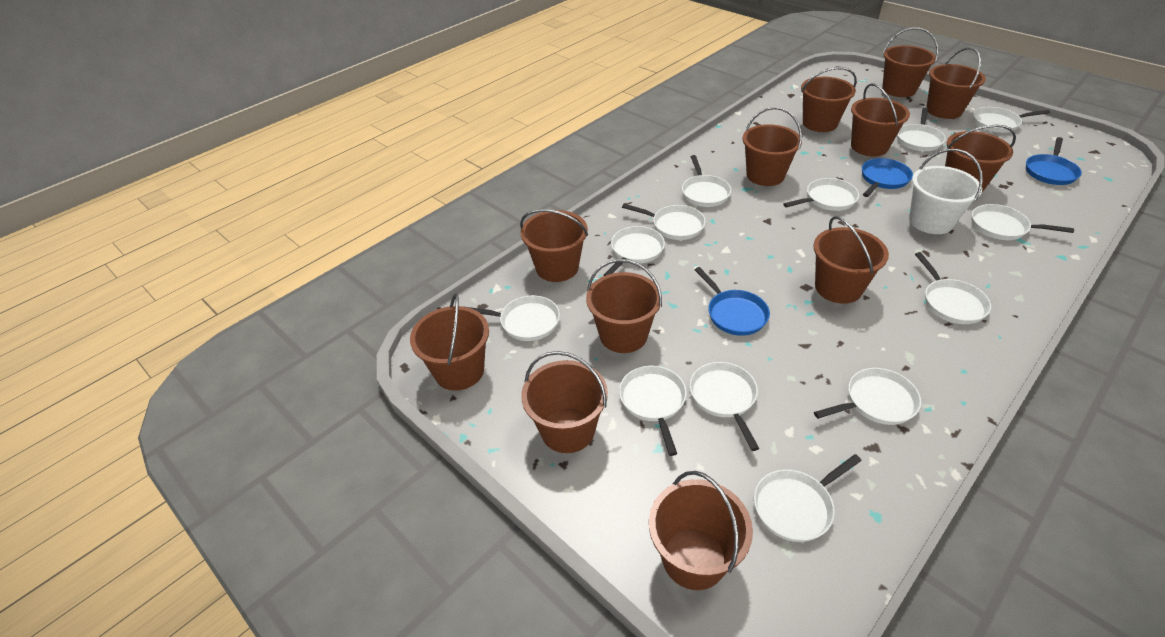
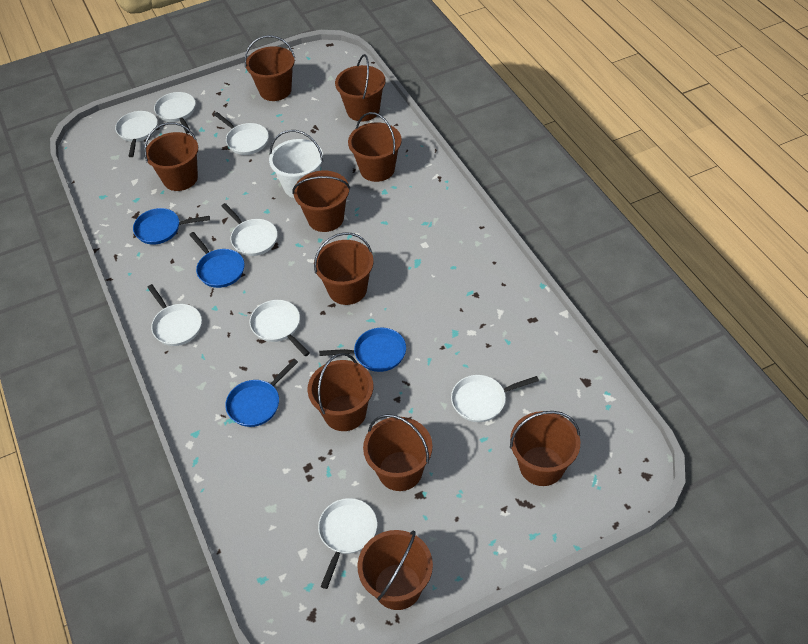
blue pan: [695,267,770,336] [862,158,913,197] [1026,137,1082,185] = 3 -> [133,208,210,245] [189,232,245,288] [225,359,298,427] [319,328,406,372] = 4
brown bucket: [410,293,489,391] [520,209,588,282] [521,351,608,453] [586,259,662,353] [649,471,753,590] [743,107,802,186] [801,67,857,132] [813,216,889,304] [851,83,910,156] [882,28,938,97] [926,47,986,119] [945,125,1016,192] = 12 -> [144,122,198,191] [244,35,295,101] [293,170,350,232] [307,353,373,431] [314,232,374,305] [335,54,386,121] [348,112,402,182] [358,530,433,610] [363,414,432,491] [510,411,580,486] = 10
white pan: [468,295,560,341] [604,226,665,276] [619,365,687,456] [622,204,705,240] [682,155,731,207] [690,362,759,451] [754,454,862,542] [783,178,859,211] [814,368,921,425] [897,108,946,151] [915,252,991,324] [972,204,1074,240] [973,107,1050,133] = 13 -> [115,111,158,157] [147,284,202,346] [154,92,196,133] [214,112,269,155] [222,203,277,256] [249,300,310,356] [318,498,377,589] [451,375,539,422] = 8

